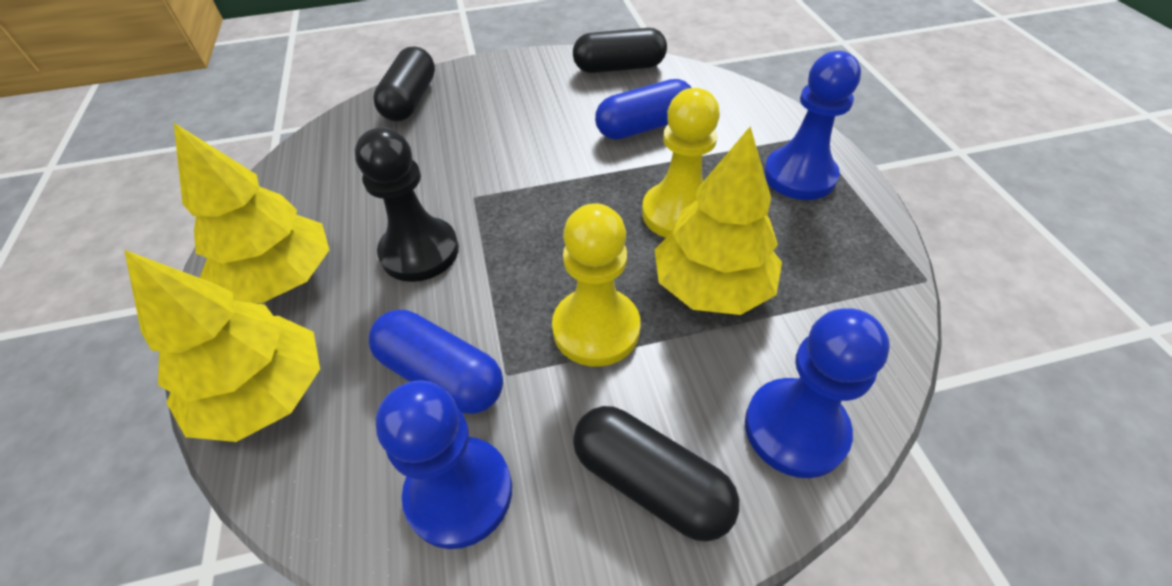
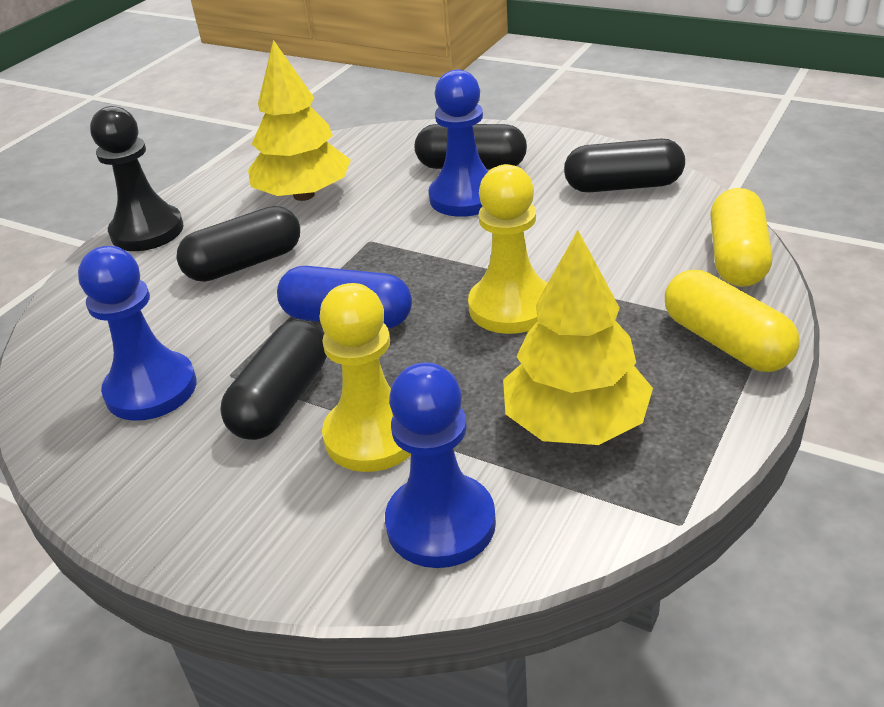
black capsule: [373,46,435,122] [573,28,667,73] [573,406,739,542] = 3 -> [176,206,300,282] [220,319,327,440] [415,124,527,169] [564,139,685,192] = 4
blue capsule: [369,310,503,414] [595,79,692,140] = 2 -> [277,266,412,329] = 1
yellow capsule: none = 0 -> [665,270,800,372] [710,188,772,287] = 2
yellow tree: [124,250,320,442] [173,122,329,303] [655,127,782,315] = 3 -> [248,40,351,201] [503,230,653,445] = 2

